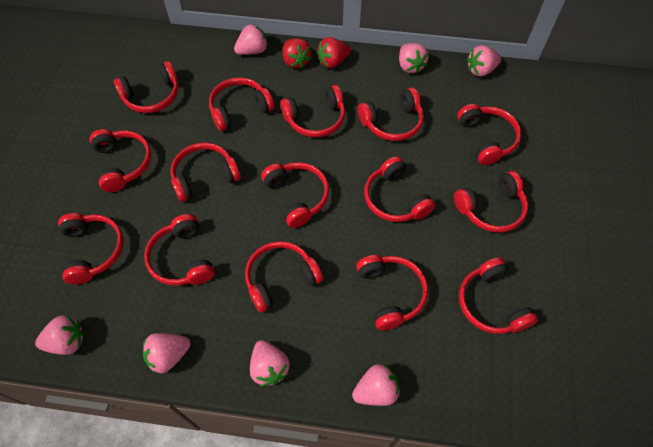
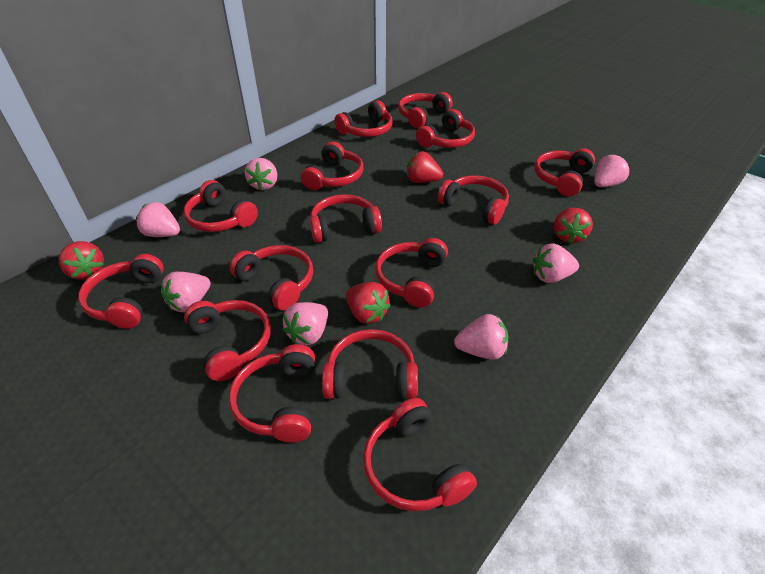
red strawberry: [283,38,312,69] [317,37,351,68] = 2 -> [59,241,104,280] [346,282,390,324] [407,151,443,183] [554,208,593,244] = 4

